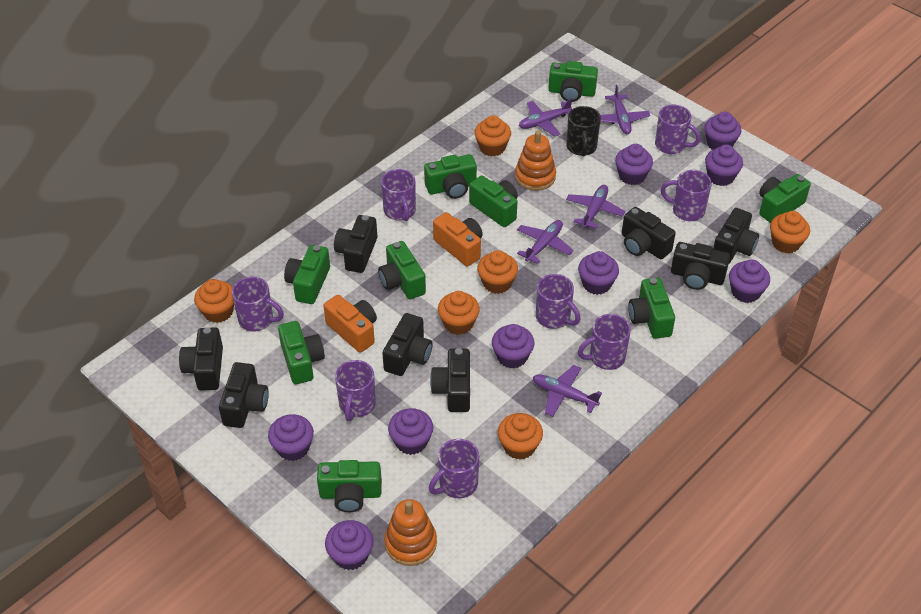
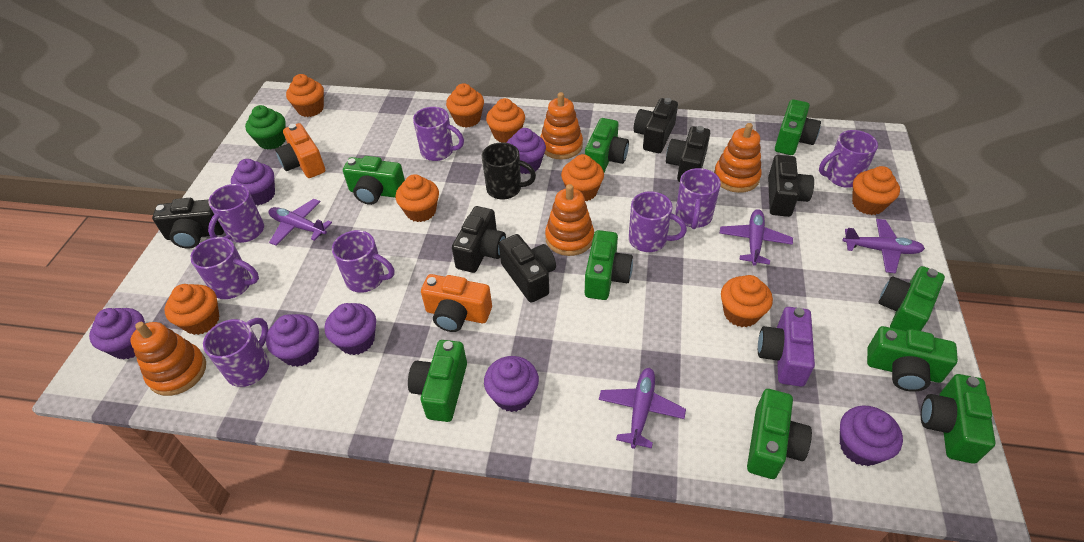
black camera: [179,327,223,391] [219,362,269,428] [334,215,377,273] [383,313,433,376] [430,348,470,412] [622,207,676,259] [671,242,730,290] [713,208,759,264] = 8 -> [152,198,224,249] [452,206,506,273] [499,234,556,303] [634,98,678,153] [666,126,710,182] [768,155,814,217] = 6
green cupcake: none = 0 -> [245,105,286,150] = 1
orange cupcake: [194,279,234,323] [438,291,480,335] [474,115,511,156] [477,250,518,294] [498,413,543,460] [770,211,810,253] = 6 -> [165,284,219,335] [286,74,324,117] [396,174,439,222] [446,83,484,128] [486,98,525,143] [561,154,604,201] [721,275,773,327] [852,166,900,215] = 8
orange stacking toy: [385,499,437,566] [515,131,556,191] = 2 -> [131,322,206,396] [540,92,583,160] [545,184,594,256] [714,123,762,193] = 4
purple camera: none = 0 -> [758,307,815,387] = 1
purple cupcake: [268,414,314,461] [325,520,374,570] [388,408,433,455] [492,324,534,368] [578,251,619,295] [615,144,653,185] [704,112,742,150] [705,145,743,186] [729,259,770,303] = 9 -> [89,308,145,360] [231,159,275,205] [266,314,319,367] [325,303,376,355] [484,356,539,412] [507,128,546,174] [840,405,903,466] = 7
purple plane: [517,220,573,264] [519,98,572,137] [533,365,602,417] [566,185,625,229] [600,85,650,134] = 5 -> [269,199,332,246] [599,368,686,449] [719,209,793,266] [843,219,925,273] = 4

